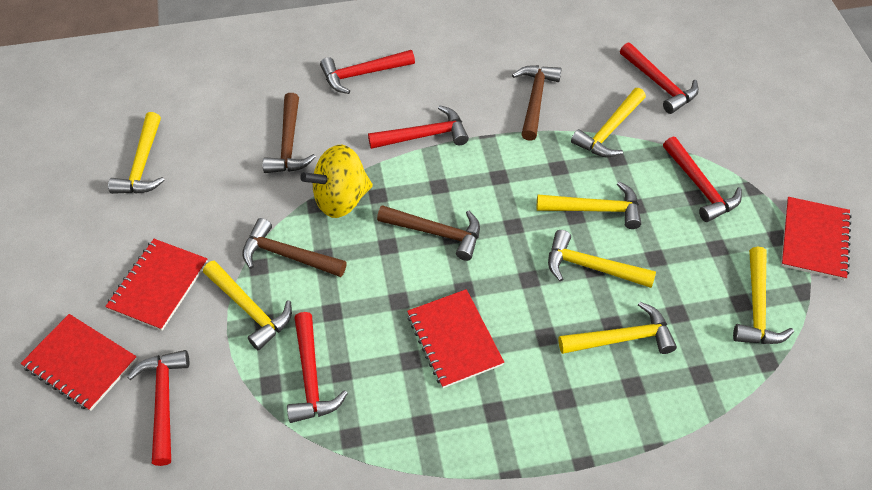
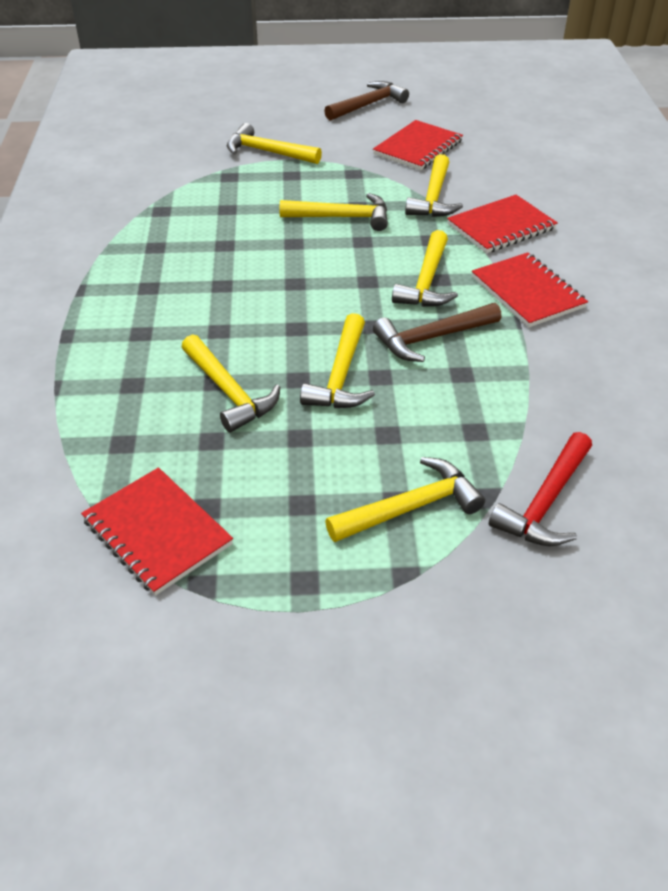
brown hammer: [242,218,347,277] [263,93,316,173] [377,205,480,261] [512,65,562,141] = 4 -> [324,81,409,121] [373,303,501,362] = 2
red hammer: [127,350,189,466] [287,312,348,423] [320,50,415,94] [368,105,469,149] [620,43,699,114] [663,137,742,222] = 6 -> [489,432,592,546] = 1
yellow spinning top: [300,145,373,218] = 1 -> none = 0

